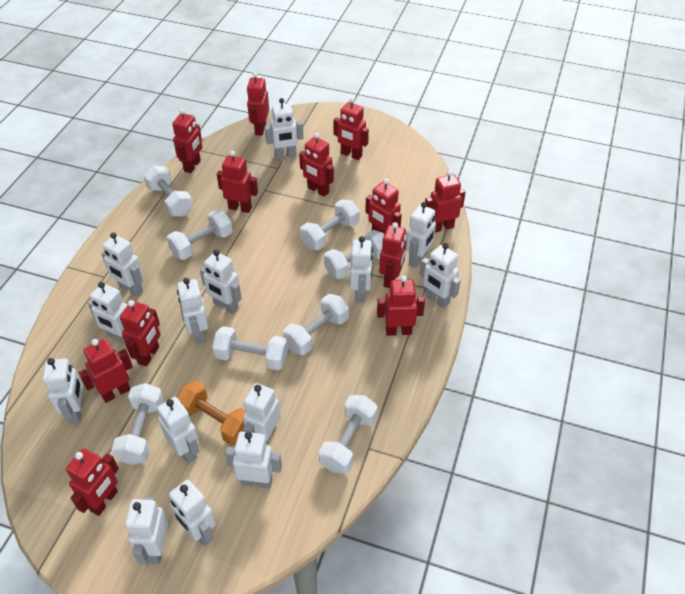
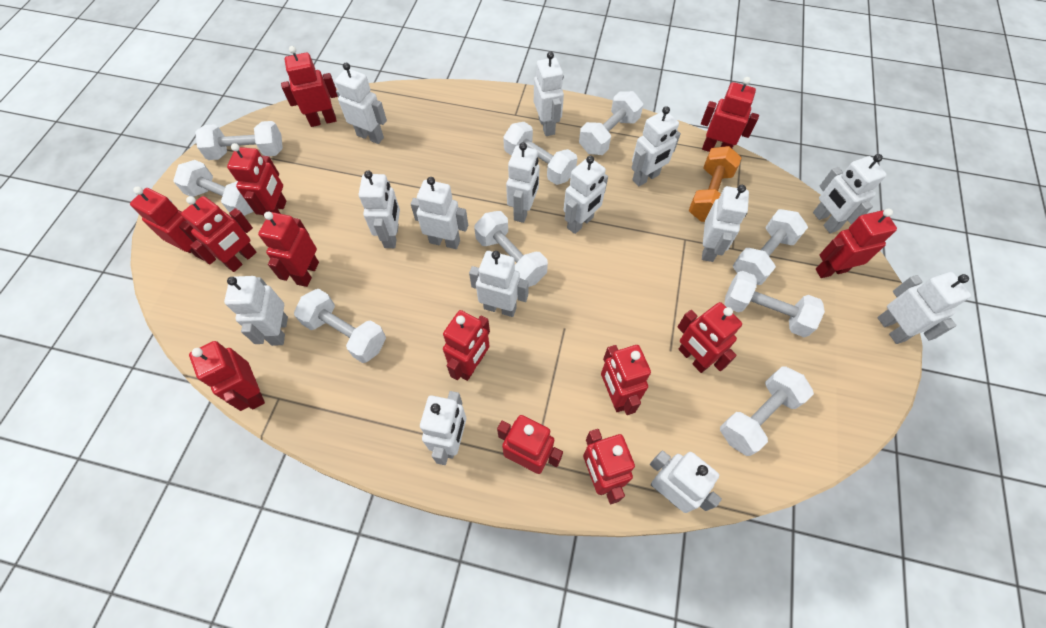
red robot: [66,448,119,516] [79,339,133,403] [120,300,160,367] [172,109,202,173] [217,151,258,213] [247,72,269,136] [299,133,334,197] [333,97,369,160] [365,178,402,234] [377,275,425,336] [379,222,407,288] [425,170,466,233] = 12 -> [130,186,203,260] [181,196,256,272] [189,341,265,411] [227,143,287,218] [258,212,319,287] [281,46,338,127] [443,310,490,381] [497,415,563,474] [583,429,635,504] [601,345,651,415] [678,302,742,373] [701,77,759,152] [816,208,897,278] = 13
white dumbbell: [112,383,164,465] [144,166,193,217] [167,210,233,260] [212,326,288,370] [283,294,349,355] [300,199,360,250] [319,395,378,474] [324,230,384,279] = 8 -> [173,160,254,216] [195,121,283,160] [294,289,386,363] [474,211,548,287] [503,122,577,185] [579,91,643,155] [720,366,814,456] [724,271,825,337] [733,209,808,285] = 9

